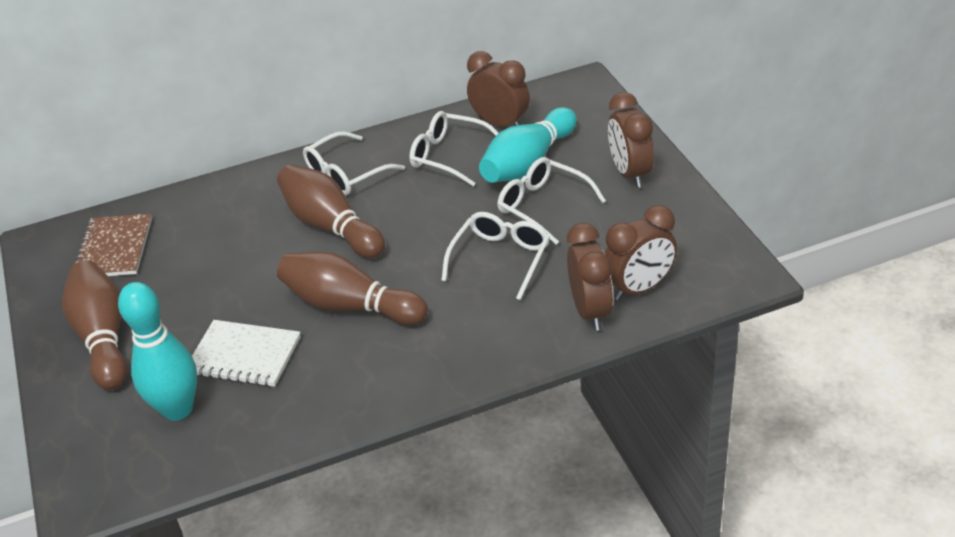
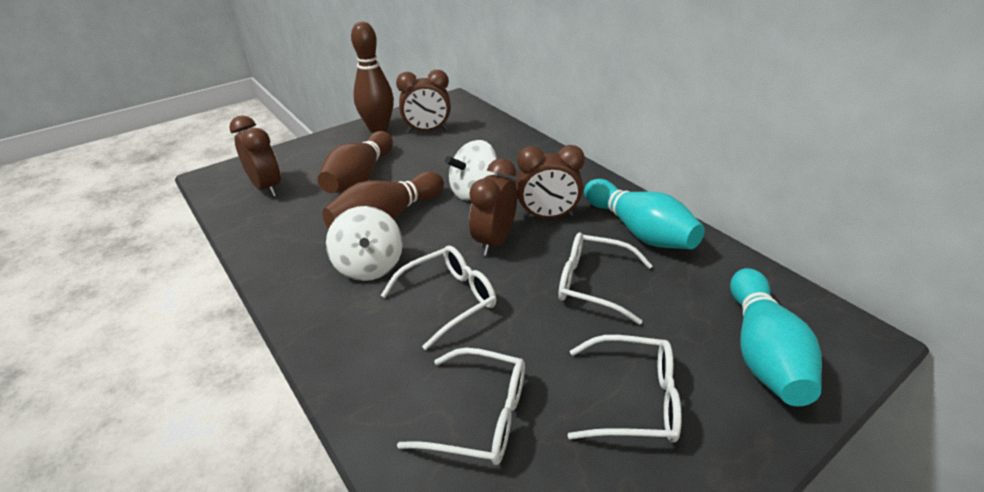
brown notebook: [74,213,152,276] = 1 -> none = 0
white notebook: [192,320,301,387] = 1 -> none = 0
white spinning top: none = 0 -> [326,206,403,281] [445,140,497,201] = 2

